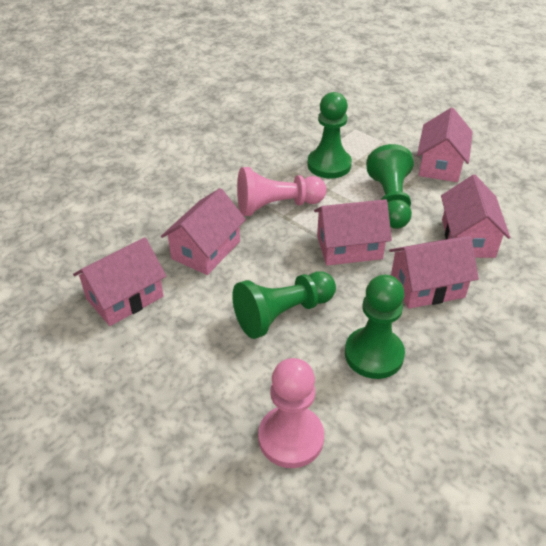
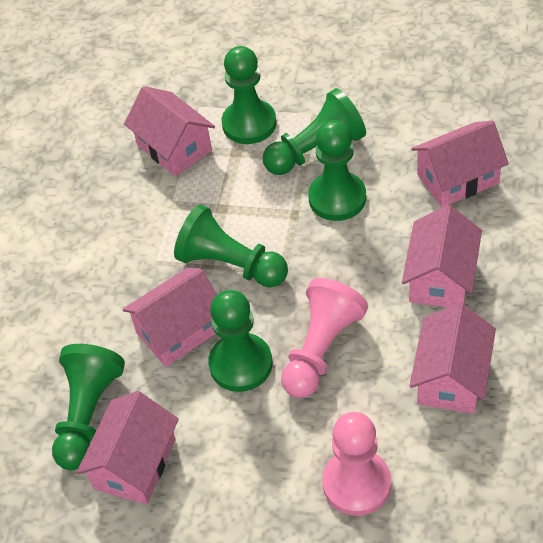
green pawn: [232,271,336,339] [307,92,352,179] [345,275,405,379] [366,144,414,229] = 4 -> [52,344,125,470] [174,205,288,287] [208,290,273,392] [222,46,276,144] [263,88,366,175] [308,120,366,221] = 6

